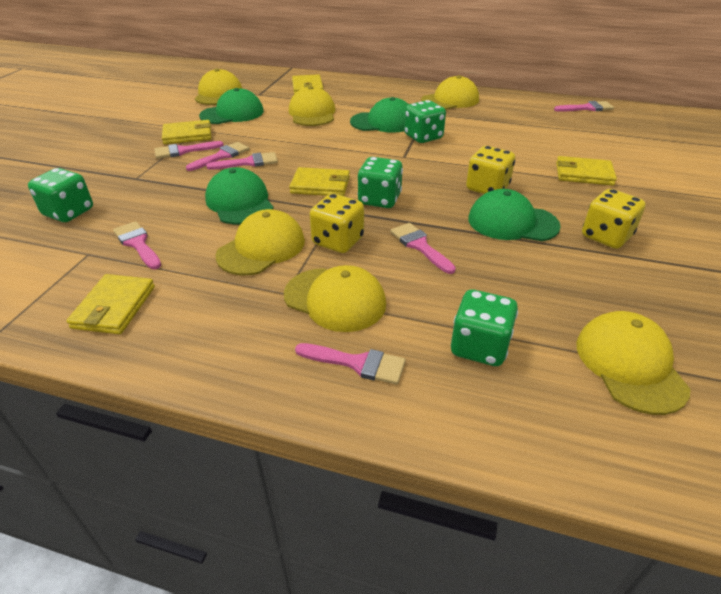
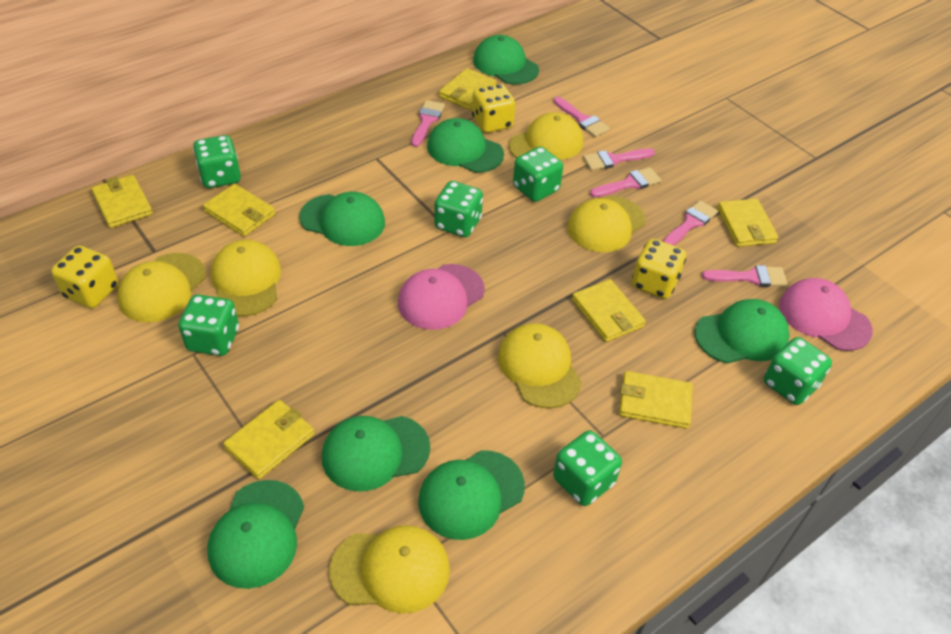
green cap: [199,88,264,124] [205,167,274,225] [350,97,409,133] [468,189,561,241] = 4 -> [207,480,304,589] [299,192,385,246] [322,416,430,492] [418,450,525,540] [427,118,504,173] [473,35,539,84] [695,299,790,364] = 7
green dice: [28,168,93,222] [358,157,403,208] [404,100,446,143] [451,290,518,366] = 4 -> [178,295,239,356] [193,135,241,188] [434,181,483,238] [513,147,563,202] [553,430,622,506] [764,337,832,405] = 6
pink brush: [113,221,161,269] [154,141,224,159] [186,142,249,171] [206,152,278,170] [295,343,406,384] [390,223,456,274] [554,101,614,112] = 7 -> [411,100,445,147] [553,97,610,137] [583,148,655,170] [590,167,661,197] [663,200,718,245] [702,265,787,287] = 6
pink cap: none = 0 -> [398,264,485,330] [779,278,873,351] = 2
yellow wallet: [66,274,155,334] [162,120,211,144] [289,167,350,196] [292,74,323,94] [556,156,617,186] = 5 -> [91,175,153,228] [203,184,276,236] [223,400,315,479] [439,68,497,110] [572,279,646,342] [619,371,693,429] [717,199,779,247] = 7

